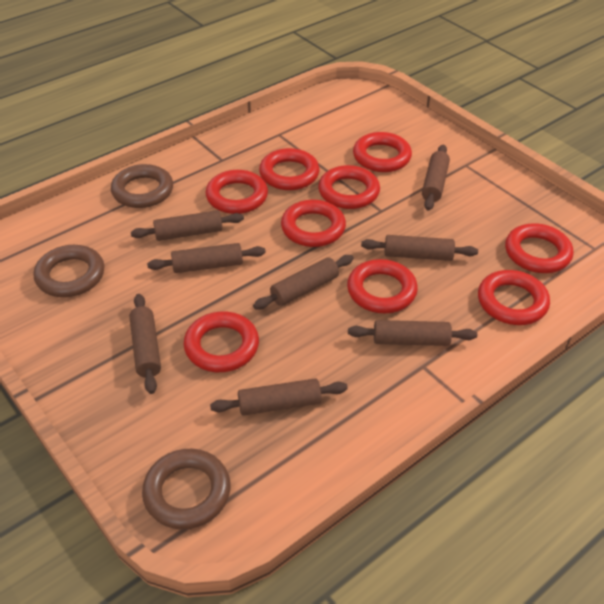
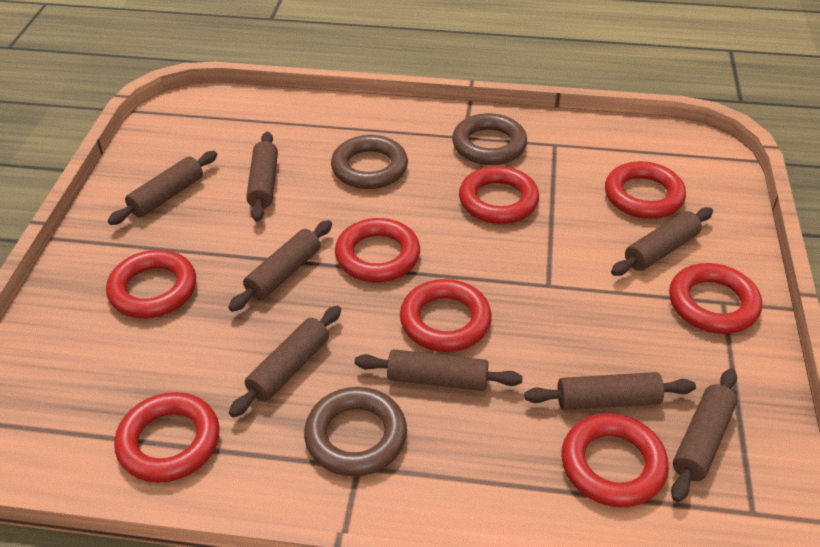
red ring: [184,312,259,372] [205,170,268,214] [259,148,319,190] [281,200,346,247] [318,165,380,209] [347,259,418,313] [353,132,412,172] [478,270,550,325] [505,223,573,273] = 9 -> [106,250,196,318] [114,392,220,483] [335,218,420,282] [400,279,492,352] [459,166,539,224] [561,413,669,507] [605,161,686,219] [669,263,762,334] = 8

